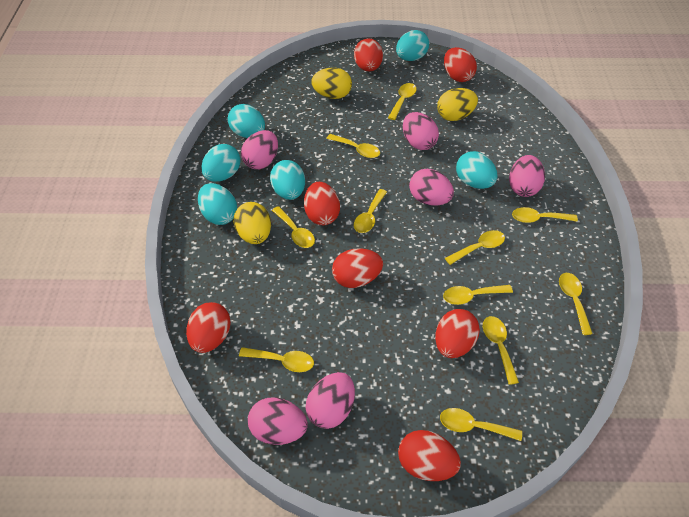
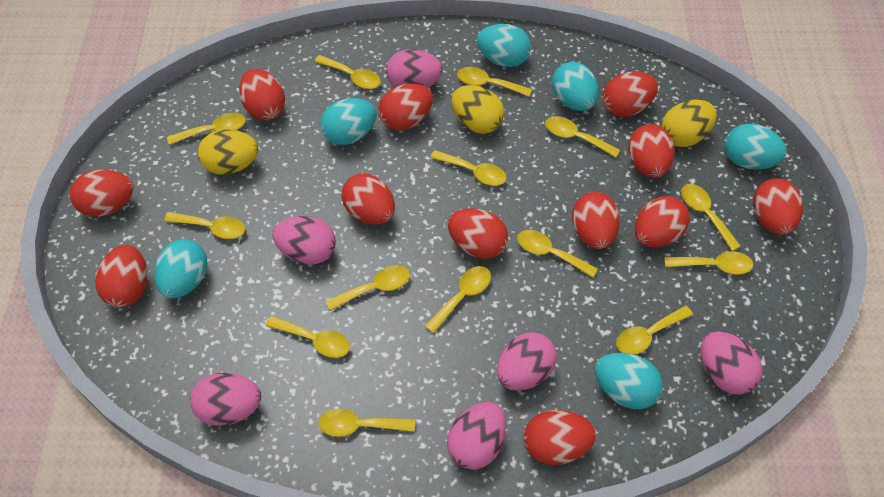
red egg: [186,302,231,353] [304,182,340,225] [332,248,383,288] [354,39,383,71] [398,430,461,481] [435,309,480,358] [444,47,477,82] = 7 -> [70,170,133,217] [95,245,147,307] [239,69,285,120] [341,173,395,225] [378,84,433,131] [448,208,508,259] [524,410,596,465] [572,192,620,249] [603,72,658,117] [628,124,675,178] [635,196,690,247] [753,178,803,235] = 12
yellow spoon: [239,347,314,372] [272,206,315,248] [326,134,380,158] [354,189,387,233] [388,83,416,120] [440,408,522,441] [443,285,513,305] [445,230,505,265] [483,316,519,385] [512,207,578,223] [559,273,593,335] = 11 -> [164,212,245,239] [167,113,246,145] [266,316,350,358] [314,55,381,89] [318,408,415,437] [326,265,410,311] [425,266,491,333] [430,150,507,186] [457,67,532,97] [517,230,598,278] [545,116,620,158] [616,305,693,355] [664,251,753,275] [681,184,741,251] = 14

